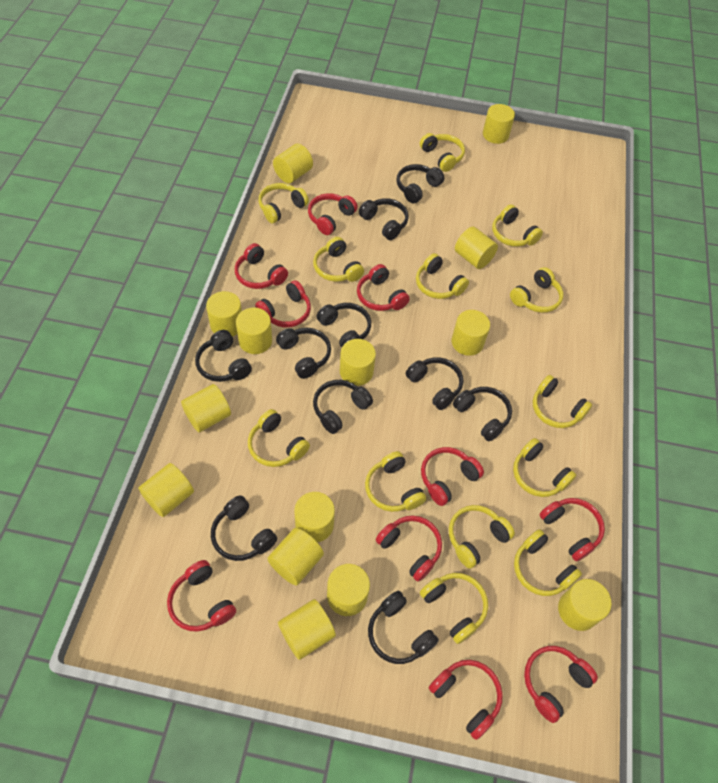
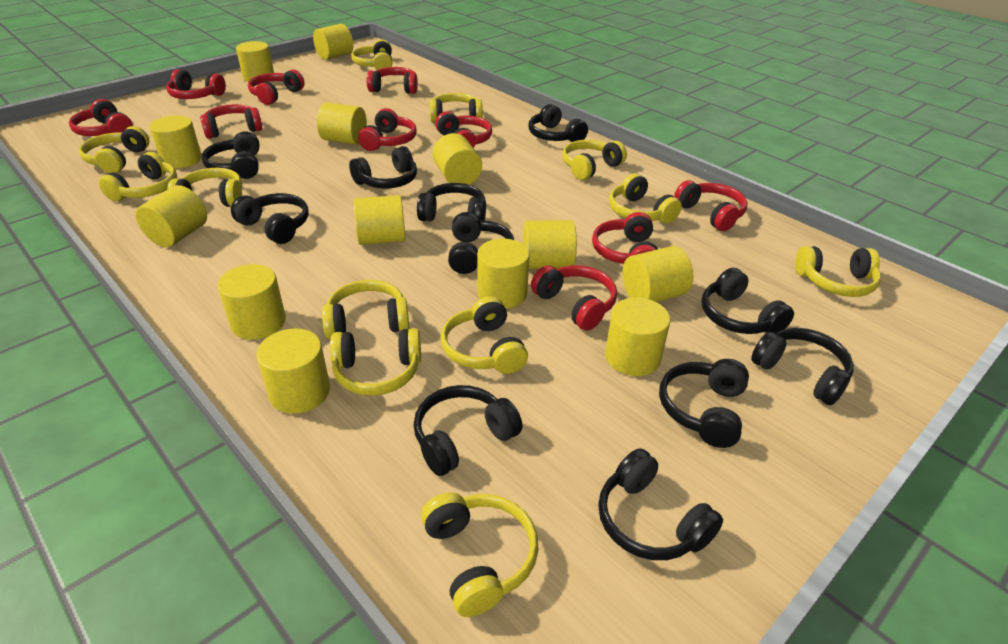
black headphones: [195,330,252,382] [211,495,277,561] [276,328,331,379] [313,380,373,434] [317,303,371,347] [359,198,409,240] [368,591,439,664] [396,164,444,203] [406,357,463,410] [453,387,512,441] = 10 -> [202,131,259,179] [231,193,309,244] [349,146,417,189] [414,385,523,476] [417,183,486,222] [448,212,514,274] [528,104,588,142] [598,448,723,560] [659,359,749,448] [702,268,794,334] [751,328,854,405] = 11
yellow cylinder: [138,463,194,517] [181,384,231,432] [206,291,242,337] [236,307,272,354] [267,528,324,585] [273,144,313,183] [278,599,336,660] [294,492,335,542] [327,564,370,616] [340,339,376,386] [452,310,490,356] [455,226,498,269] [483,104,515,144] [558,579,612,631] = 14 -> [136,185,207,247] [149,115,202,168] [217,264,286,340] [236,41,274,82] [257,329,330,414] [313,24,353,60] [317,102,367,145] [354,195,405,245] [433,133,482,185] [477,239,530,309] [523,220,577,269] [605,298,670,376] [622,246,694,302] = 13
yellow headphones: [248,409,310,467] [259,183,309,223] [313,237,364,282] [365,451,426,512] [416,253,469,299] [420,133,465,172] [420,573,488,644] [449,505,515,569] [492,204,543,247] [510,267,563,313] [513,438,576,497] [514,529,582,596] [533,375,592,428] = 13 -> [79,126,150,173] [99,152,177,201] [167,168,242,207] [322,280,409,339] [330,328,421,396] [351,39,392,70] [421,492,538,617] [429,93,483,122] [440,296,528,374] [562,140,627,180] [609,173,682,224] [795,246,881,297] = 12

